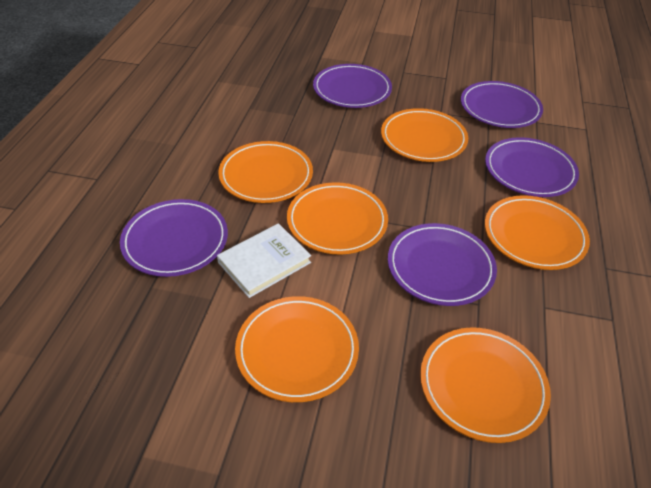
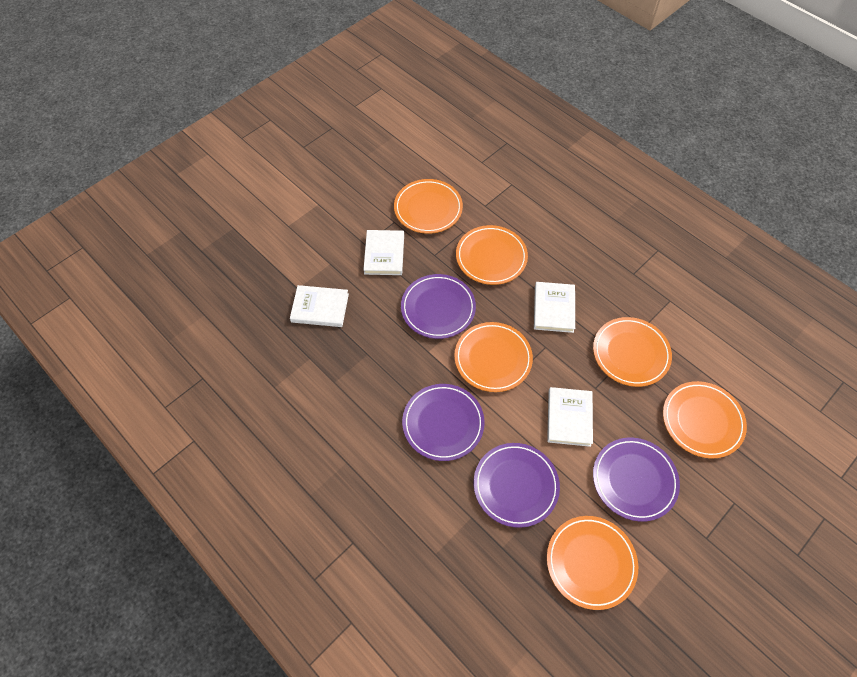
purple plate: [120,199,228,277] [313,64,392,108] [388,223,497,306] [461,81,543,128] [485,137,579,197] = 5 -> [401,274,476,339] [402,384,485,461] [474,443,560,528] [593,438,680,522] = 4
white book: [217,223,311,298] = 1 -> [290,285,349,327] [363,230,404,275] [534,282,575,333] [547,387,593,447] = 4

